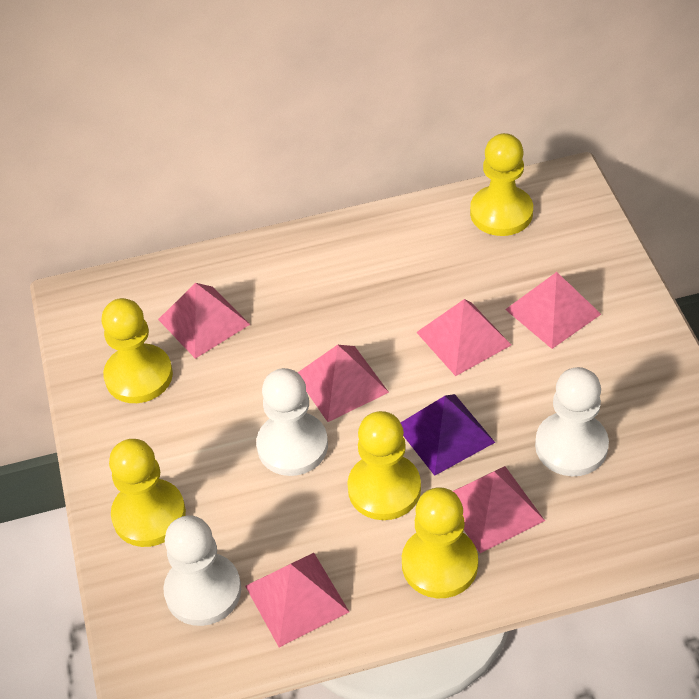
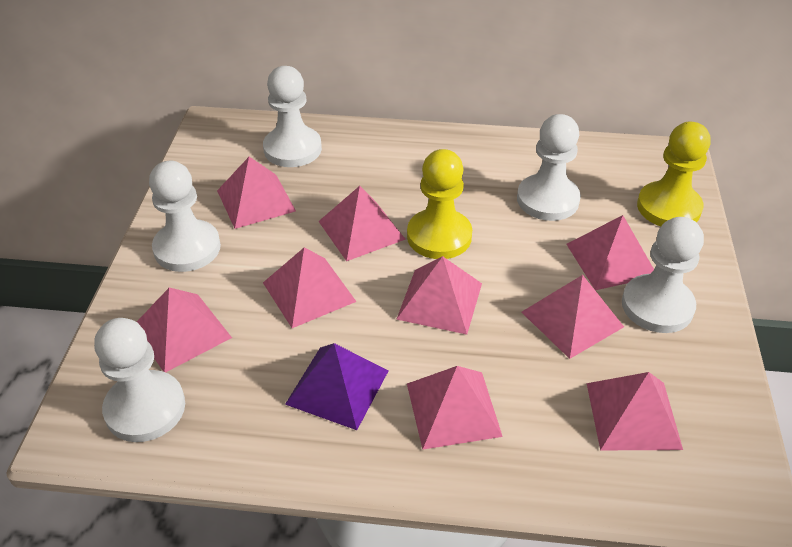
pink pyramid: [158,283,250,359] [245,553,349,647] [298,345,389,422] [416,299,511,376] [453,466,545,553] [505,272,601,349] = 6 -> [137,287,232,373] [217,157,296,229] [263,247,357,328] [318,186,406,261] [396,256,482,335] [407,366,503,450] [521,275,624,359] [566,215,654,290] [587,372,683,450] = 9
white pawn: [163,515,241,626] [256,368,328,476] [535,367,609,476] = 3 -> [94,318,185,442] [149,161,221,272] [263,66,322,167] [517,114,581,221] [622,217,704,333] = 5
yellow pawn: [102,298,173,403] [109,439,186,547] [347,411,421,520] [402,487,478,598] [470,133,533,236] = 5 -> [407,149,472,259] [637,122,710,226] = 2

